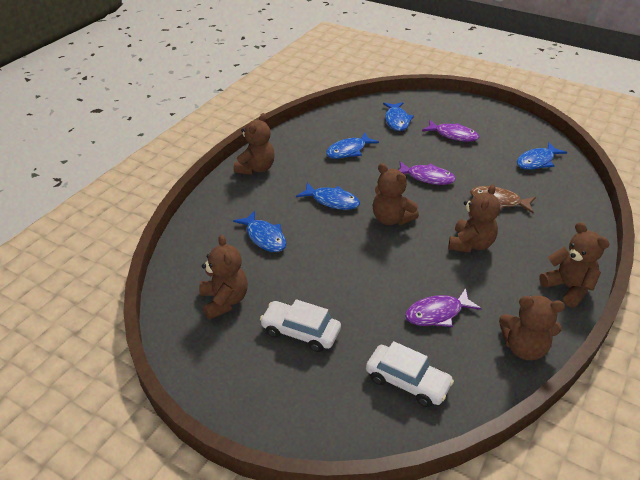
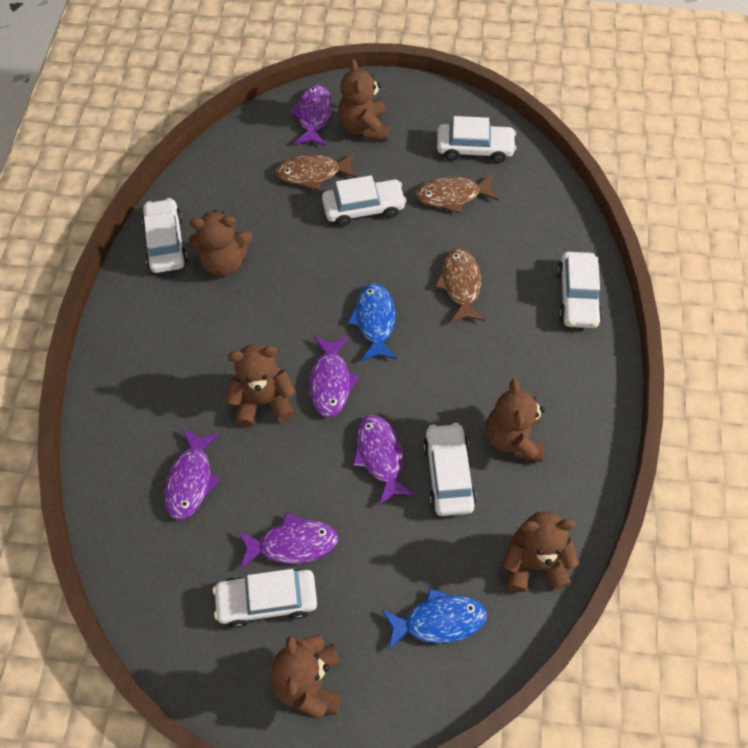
blue fish: [233,210,286,252] [296,182,360,210] [326,132,379,159] [383,102,414,131] [517,142,567,170] = 5 -> [348,283,397,361] [381,588,487,651] = 2
brown fish: [470,186,536,213] = 1 -> [275,153,357,190] [415,174,499,213] [435,248,485,323] = 3
purple fish: [399,161,456,185] [405,288,482,327] [422,120,479,142] = 3 -> [164,429,220,520] [238,513,338,569] [289,84,332,146] [309,337,359,418] [353,415,415,505] = 5
white car: [260,299,341,352] [366,341,454,407] = 2 -> [141,198,188,273] [213,569,317,628] [322,175,407,226] [423,423,477,516] [437,116,516,163] [557,252,602,328] = 6

